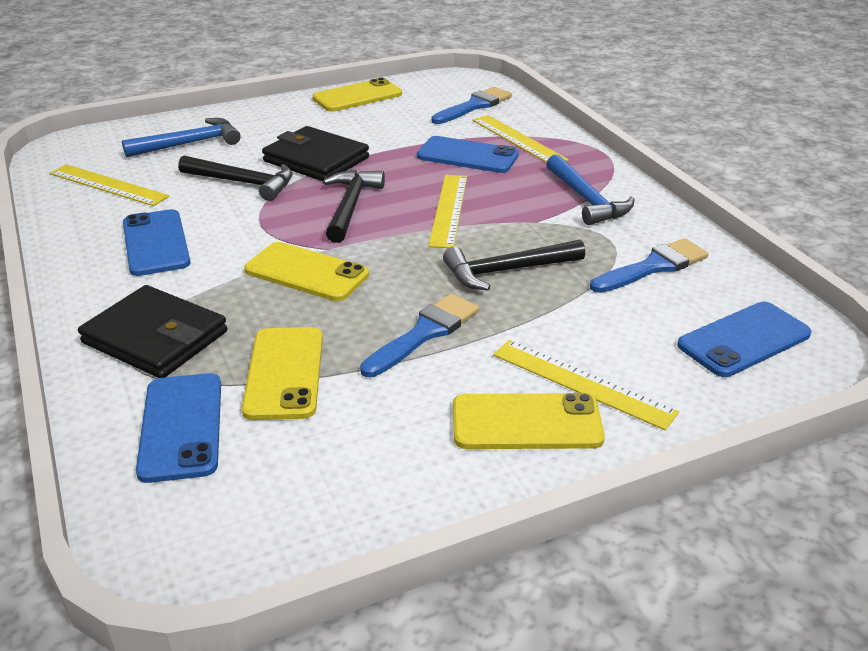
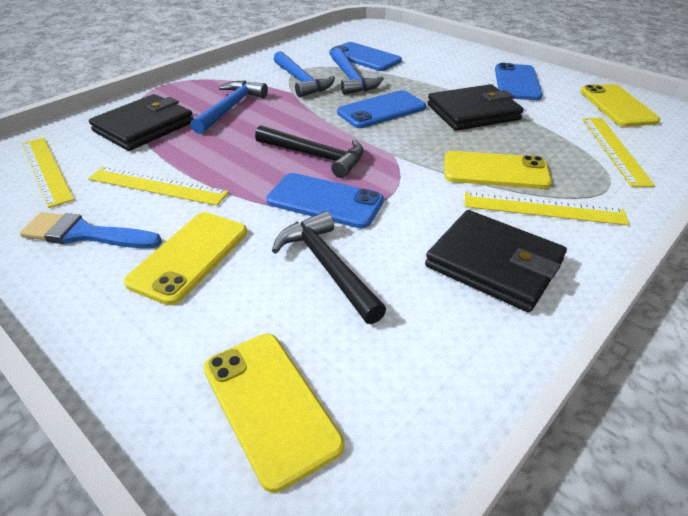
black hammer: [178,155,293,201] [323,170,385,243] [443,239,585,290] = 3 -> [255,125,364,178] [272,211,386,324] = 2
black wallet: [78,285,227,378] [262,126,369,181] = 2 -> [89,94,193,151] [425,210,567,312] [428,84,524,131] = 3
blue brush: [360,294,479,377] [431,87,512,124] [590,238,709,293] = 3 -> [20,212,162,249] = 1
blue hammer: [122,118,241,157] [546,154,635,225] = 2 -> [190,81,268,134] [274,51,335,97] [331,48,384,95] = 3

